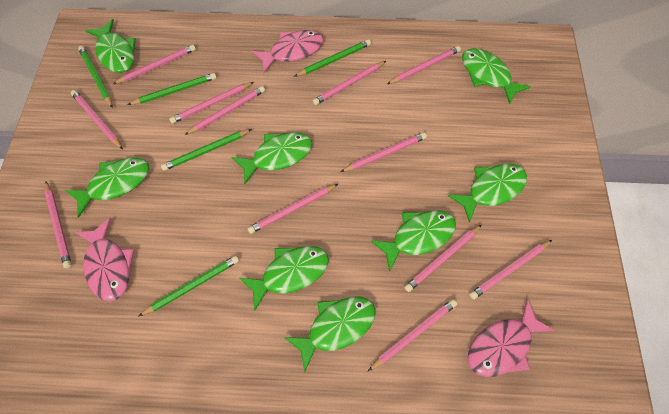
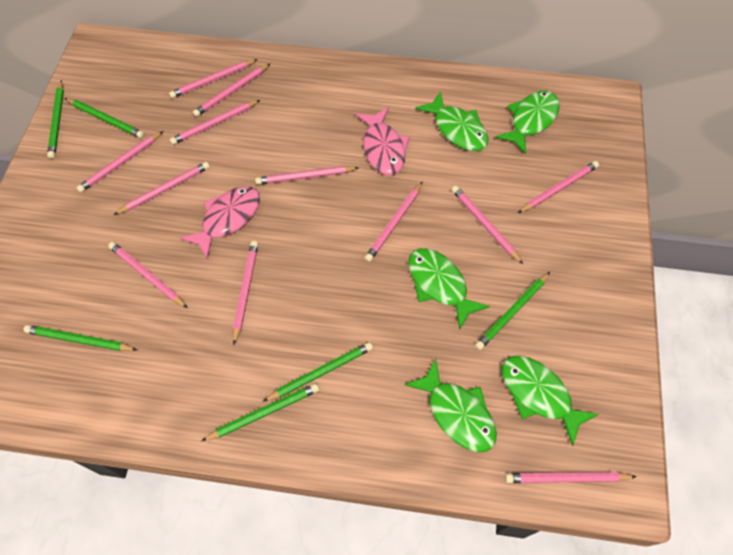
green fish: [65,158,149,218] [85,19,136,73] [231,132,312,184] [239,246,329,311] [284,296,376,372] [371,210,456,272] [448,164,527,223] [462,48,531,104] = 8 -> [404,359,497,452] [408,248,490,330] [415,91,488,151] [495,91,560,154] [502,356,599,446] = 5
green pencil: [78,46,113,108] [127,73,217,105] [138,256,239,317] [161,129,252,171] [294,39,371,77] = 5 -> [24,325,137,351] [47,80,64,159] [65,98,145,138] [201,383,319,441] [263,342,373,402] [475,272,550,350] = 6
pink fish: [75,218,134,301] [251,30,323,73] [468,299,555,377] = 3 -> [180,186,260,260] [355,107,410,175] = 2

